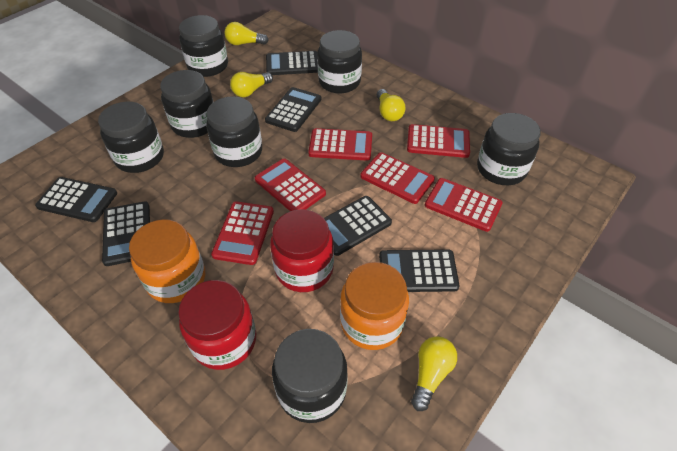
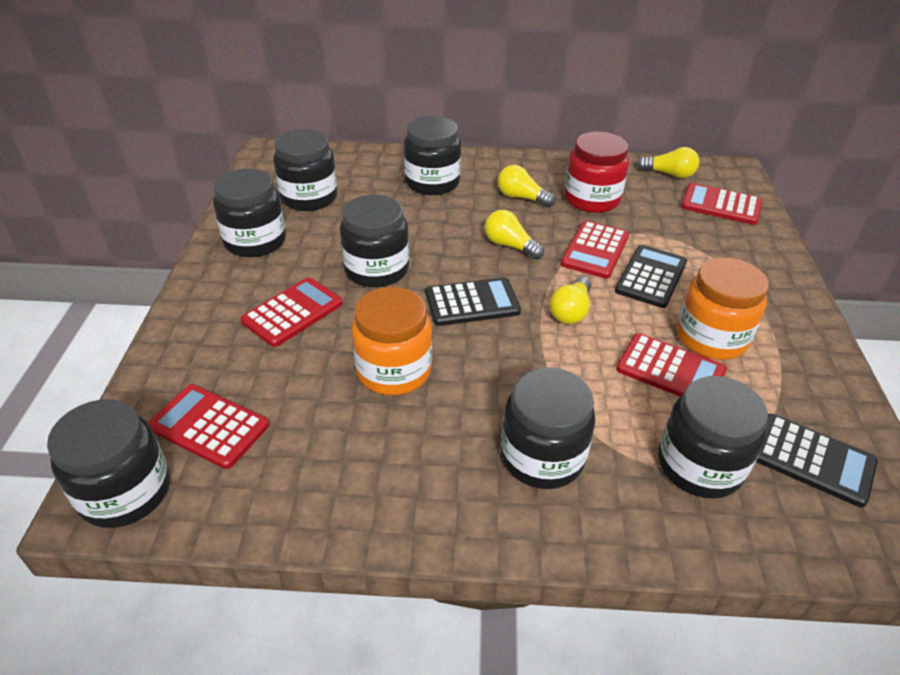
black calculator: [35,177,117,222] [102,201,150,266] [265,87,321,132] [266,51,318,75] [324,196,392,256] [379,249,460,292] = 6 -> [425,277,521,326] [615,245,687,308] [756,413,878,507] = 3
red calculator: [211,201,274,265] [255,159,326,211] [308,128,372,161] [360,152,435,204] [407,124,470,158] [425,178,503,232] = 6 -> [147,384,269,469] [240,277,343,347] [561,221,629,279] [616,333,727,397] [681,183,762,225] = 5
red jar: [178,280,256,370] [270,209,334,292] = 2 -> [564,132,629,213] = 1

